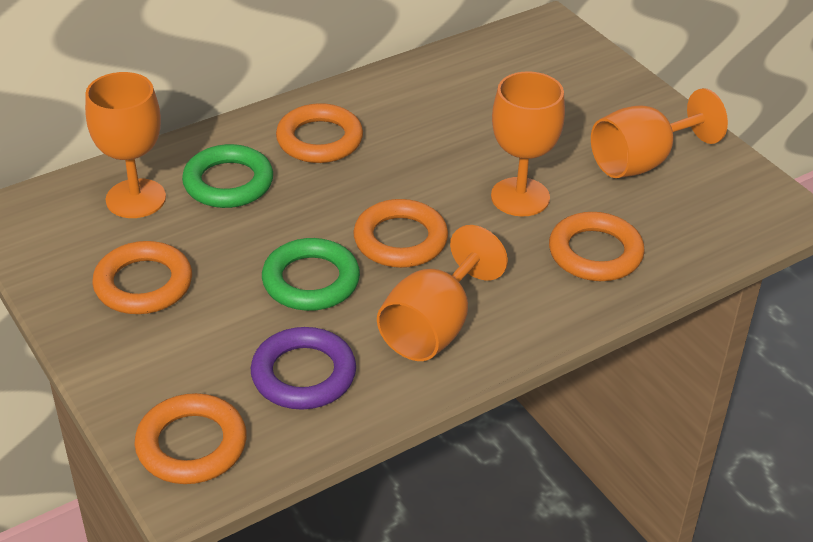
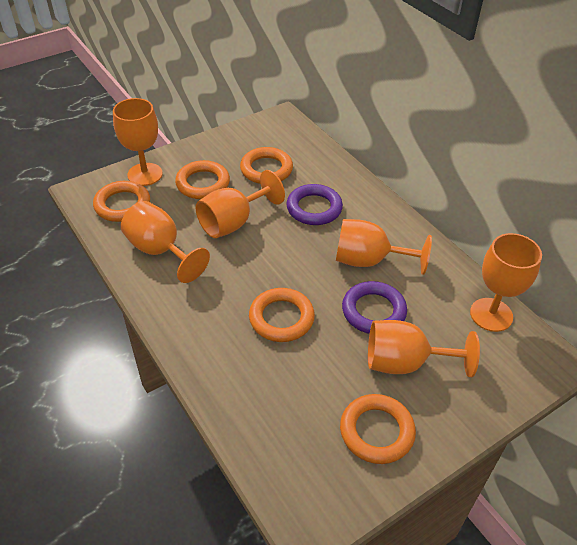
green ring: [182,144,273,208] [262,238,360,311] = 2 -> none = 0
orange goblet: [85,72,166,218] [377,225,508,361] [491,71,565,216] [591,88,728,178] = 4 -> [113,98,163,186] [121,201,210,283] [195,170,285,238] [336,219,432,275] [368,320,480,378] [470,233,542,332] = 6
purple ring: [251,327,356,410] = 1 -> [286,184,343,225] [342,281,407,334] = 2

